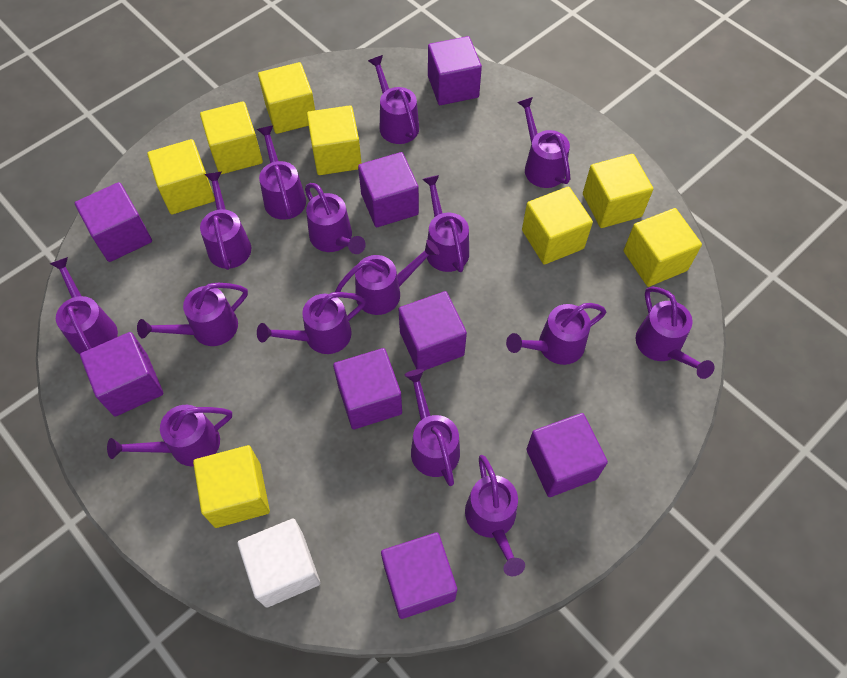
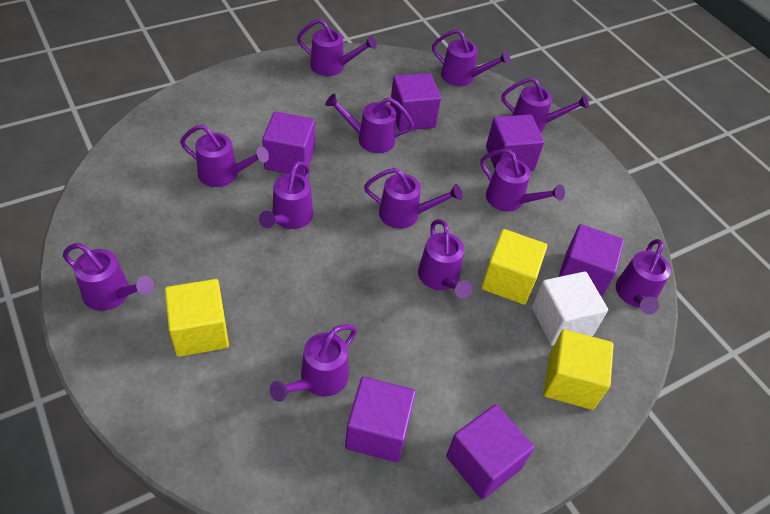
purple cube: [75,182,152,262] [80,332,163,417] [333,348,402,429] [358,152,419,227] [381,532,457,619] [399,291,467,371] [428,36,482,105] [526,413,608,497] = 8 -> [262,111,315,176] [345,377,416,462] [390,73,441,131] [446,404,534,500] [486,115,544,171] [559,224,624,297] = 6
purple watering can: [50,257,118,354] [107,405,232,466] [137,283,248,346] [200,172,251,270] [257,126,306,220] [257,292,366,354] [305,183,366,254] [335,240,440,315] [368,55,419,144] [405,369,460,486] [422,175,469,272] [465,455,525,577] [506,303,606,365] [517,97,570,188] [635,287,715,379] = 15 -> [63,243,154,311] [180,125,269,187] [259,161,313,229] [270,324,357,402] [297,19,377,76] [325,94,414,153] [364,168,462,229] [418,219,473,298] [432,29,511,86] [481,149,565,211] [501,77,589,133] [616,239,671,314] = 12
yellow cube: [147,139,215,214] [193,445,270,528] [200,101,263,174] [258,62,315,134] [307,105,362,175] [522,186,593,265] [583,154,653,228] [623,208,702,287] = 8 -> [165,279,229,357] [481,229,547,305] [544,329,614,410] = 3

